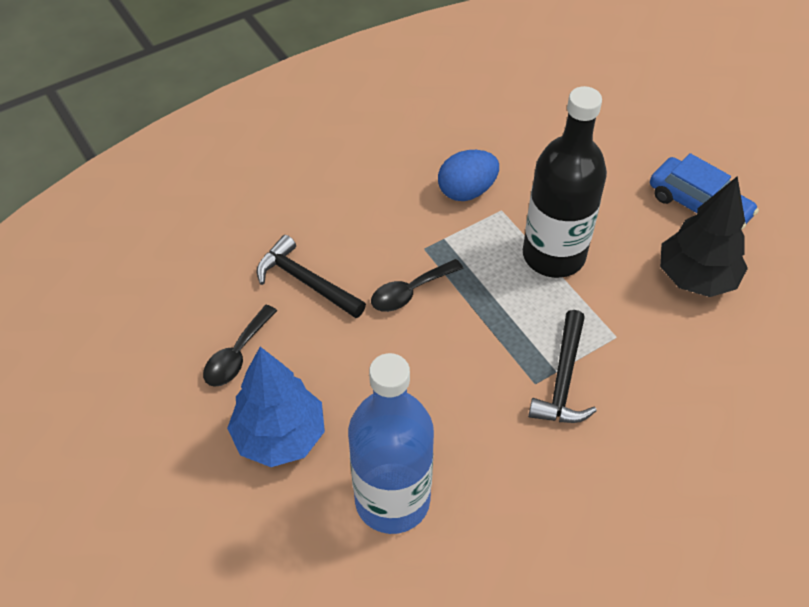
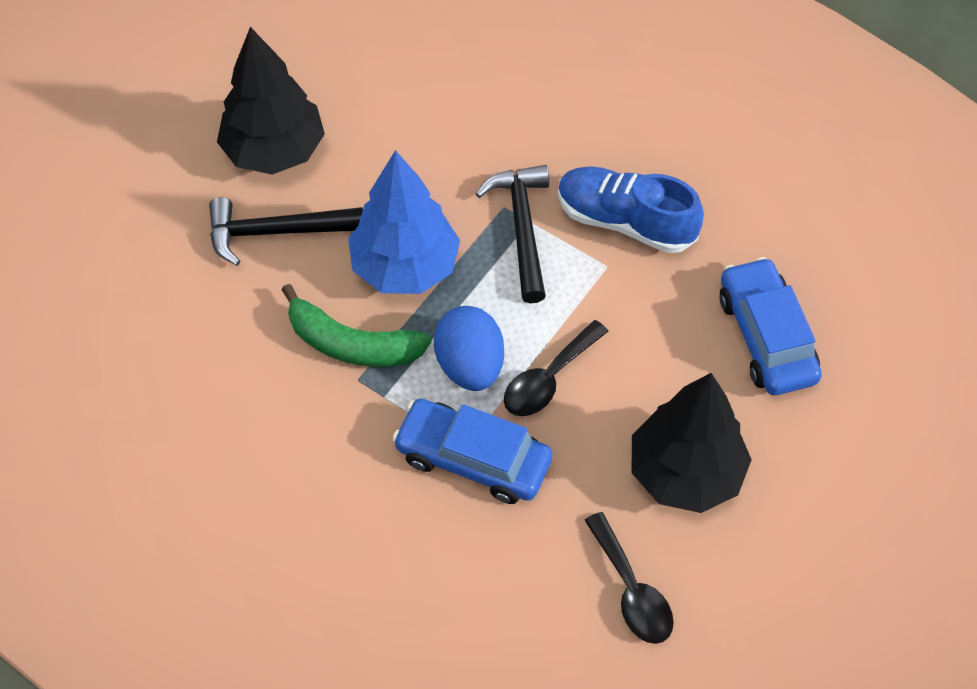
black bottle: [523,86,607,278] = 1 -> none = 0
black tree: [660,176,748,297] = 1 -> [217,27,325,175] [631,373,752,513] = 2
blue bottle: [348,353,434,534] = 1 -> none = 0
blue car: [650,153,759,230] = 1 -> [392,399,553,504] [720,257,822,395] = 2
blue shoe: none = 0 -> [558,166,704,253] = 1
green banana: none = 0 -> [281,284,431,367] = 1

